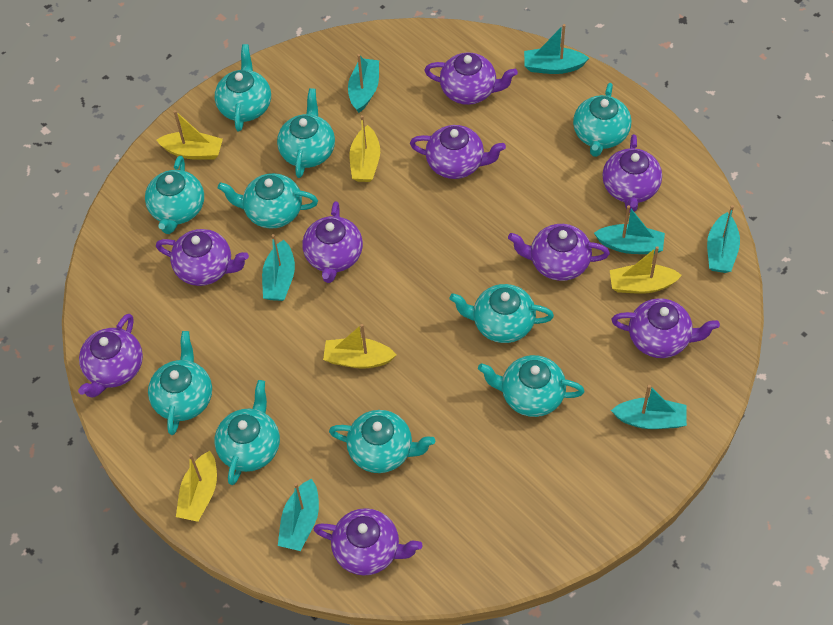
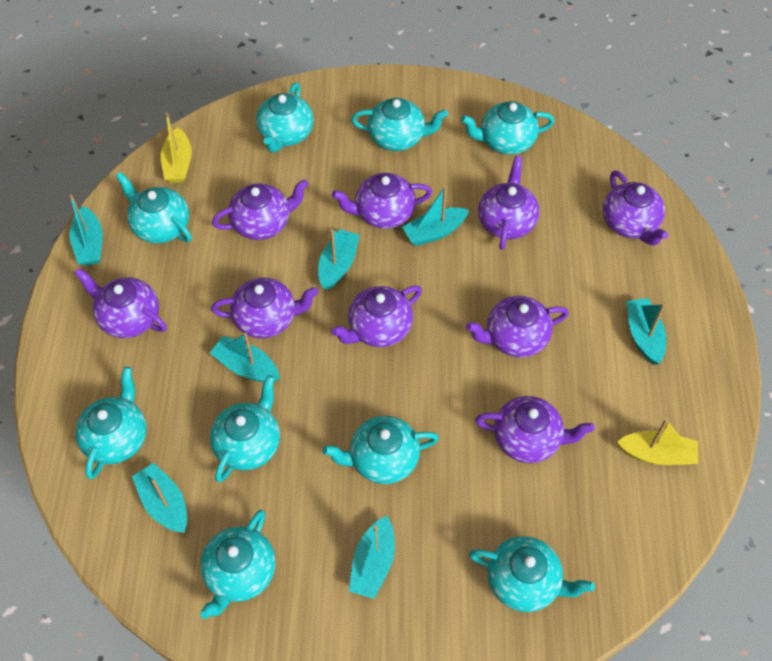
turquoise teapot: [145,156,204,234] [148,331,212,435] [215,44,271,132] [215,380,280,485] [218,173,318,229] [277,88,335,178] [329,410,435,473] [449,284,554,343] [478,355,584,417] [573,83,631,157] = 10 -> [75,367,147,479] [116,172,192,244] [200,510,276,619] [210,375,280,482] [256,82,314,153] [323,416,439,484] [351,98,448,151] [461,101,555,155] [469,536,595,612] = 9
yellow boat: [157,110,223,160] [176,451,217,522] [323,324,397,369] [349,115,380,182] [610,246,682,294] = 5 -> [161,112,192,183] [617,419,698,465] = 2

